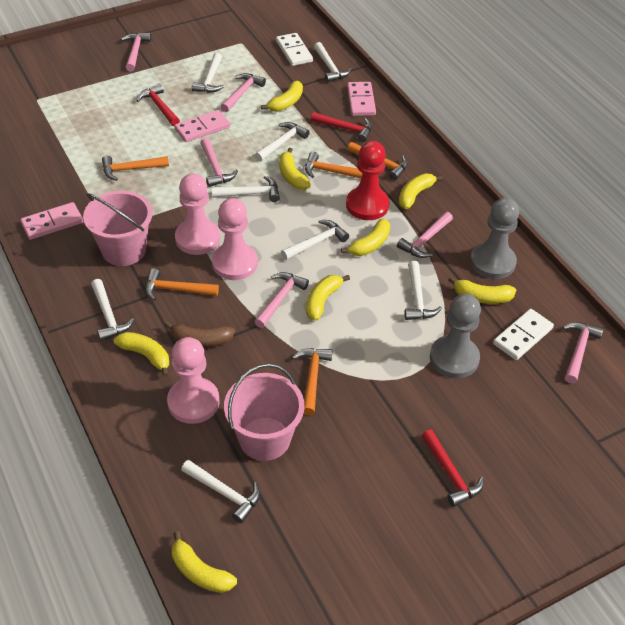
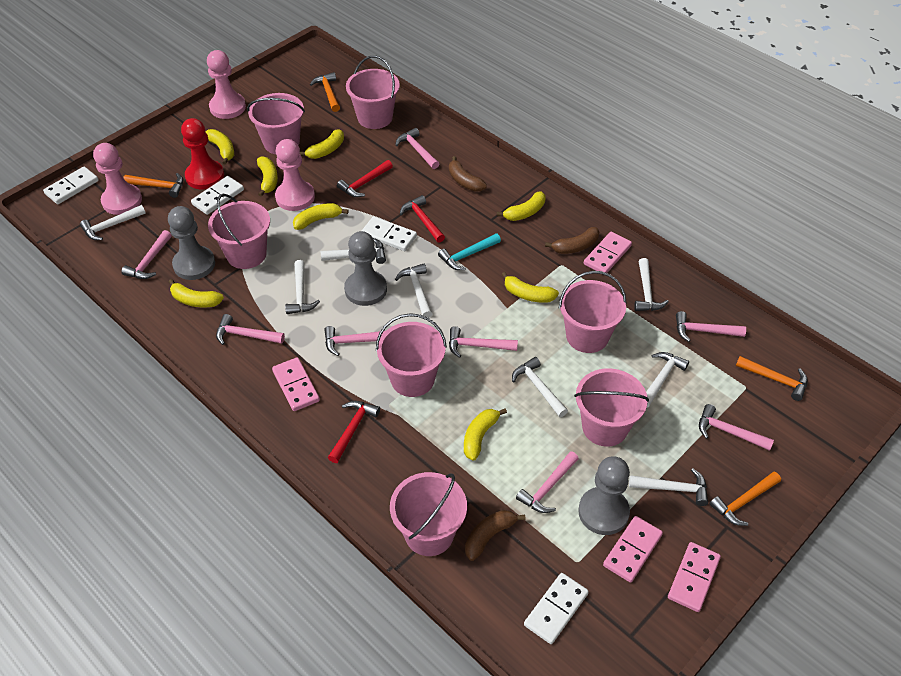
brown banana: [164,321,235,347] = 1 -> [449,156,487,192] [465,510,526,561] [545,227,600,254] = 3
grey pawn: [430,294,481,378] [470,198,519,279] = 2 -> [168,206,215,280] [344,231,387,306] [578,456,630,535] = 3
orange hammer: [102,156,169,181] [145,268,219,301] [292,348,333,415] [305,152,362,179] [347,142,408,180] = 5 -> [123,173,183,198] [310,72,340,112] [710,472,781,526] [736,356,808,401] = 4
pink bucket: [83,191,153,266] [224,363,304,461] = 2 -> [208,194,270,269] [247,93,305,154] [346,56,400,129] [376,313,447,397] [390,472,467,556] [559,271,627,353] [574,369,649,447] = 7
pink domino: [20,202,83,240] [174,110,230,142] [347,82,376,116] = 3 -> [272,357,320,411] [584,232,632,273] [603,516,663,583] [668,542,721,612] = 4
pink hammer: [121,33,151,71] [200,138,238,187] [220,73,266,112] [254,272,309,328] [397,212,453,258] [563,322,604,383] = 6 -> [121,230,172,279] [216,314,285,345] [324,326,385,356] [396,128,439,169] [449,326,518,358] [516,451,579,513] [676,311,746,342] [699,404,774,451] = 8
turquoise hammer: none = 0 -> [438,233,501,270] = 1
white domino: [276,33,313,66] [493,309,554,360] = 2 -> [43,167,99,204] [191,176,244,215] [362,216,417,251] [524,573,589,644] = 4

